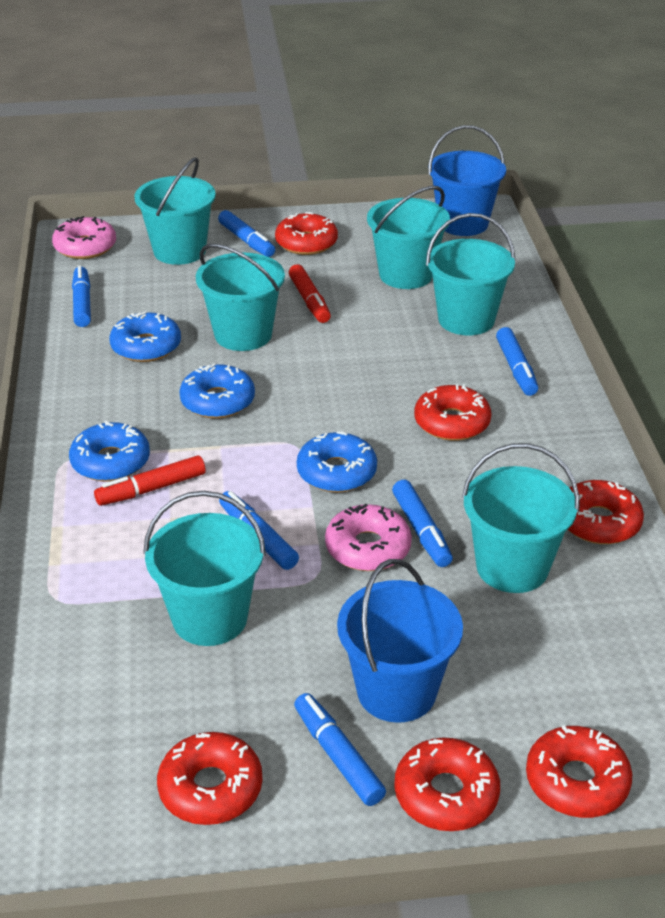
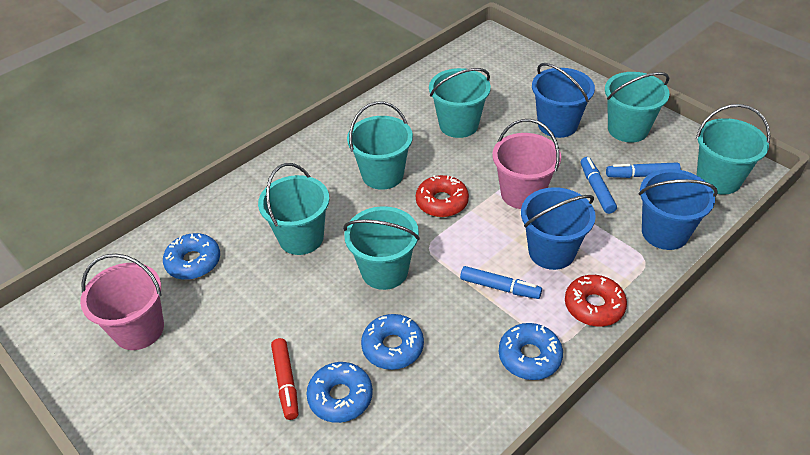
blue bucket: [337,559,463,723] [428,125,506,236] = 2 -> [521,187,596,270] [532,63,595,138] [639,169,718,250] = 3
blue marker: [72,266,91,327] [218,210,275,257] [219,491,299,570] [294,693,386,806] [392,480,453,567] [496,327,538,396] = 6 -> [460,266,542,299] [581,157,617,214] [606,163,681,178] = 3
pink bucket: none = 0 -> [80,254,164,350] [492,119,561,209] = 2
pink donut: [52,216,116,259] [325,504,412,571] = 2 -> none = 0
red donut: [157,732,263,825] [275,212,338,255] [394,737,500,831] [414,384,492,441] [526,725,632,818] [568,480,644,544] = 6 -> [416,175,469,217] [565,275,627,327] = 2
red marker: [94,455,206,506] [289,264,331,323] = 2 -> [271,338,299,420] = 1

